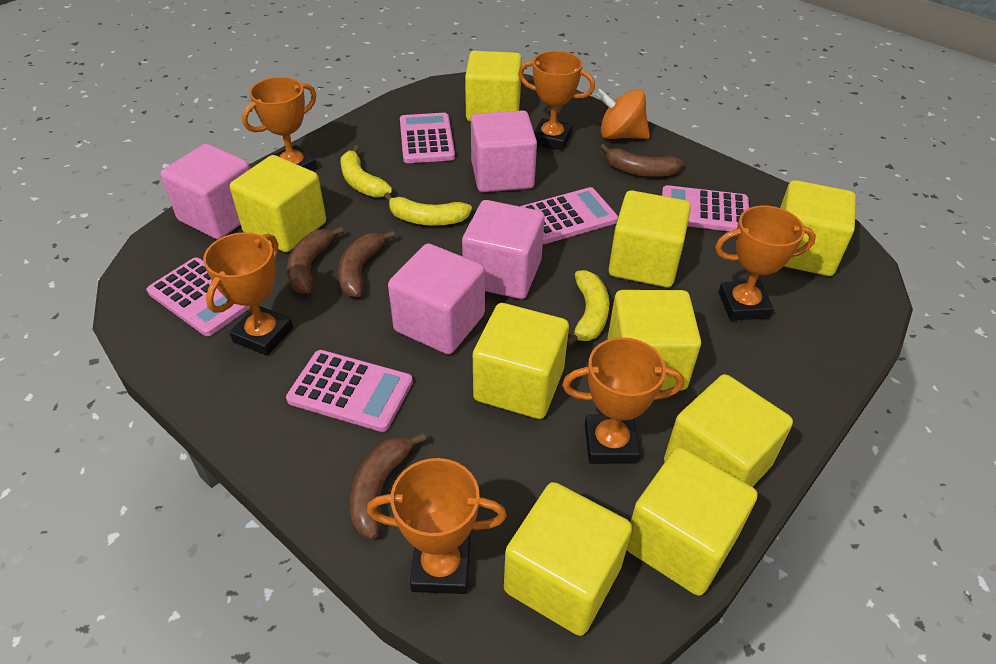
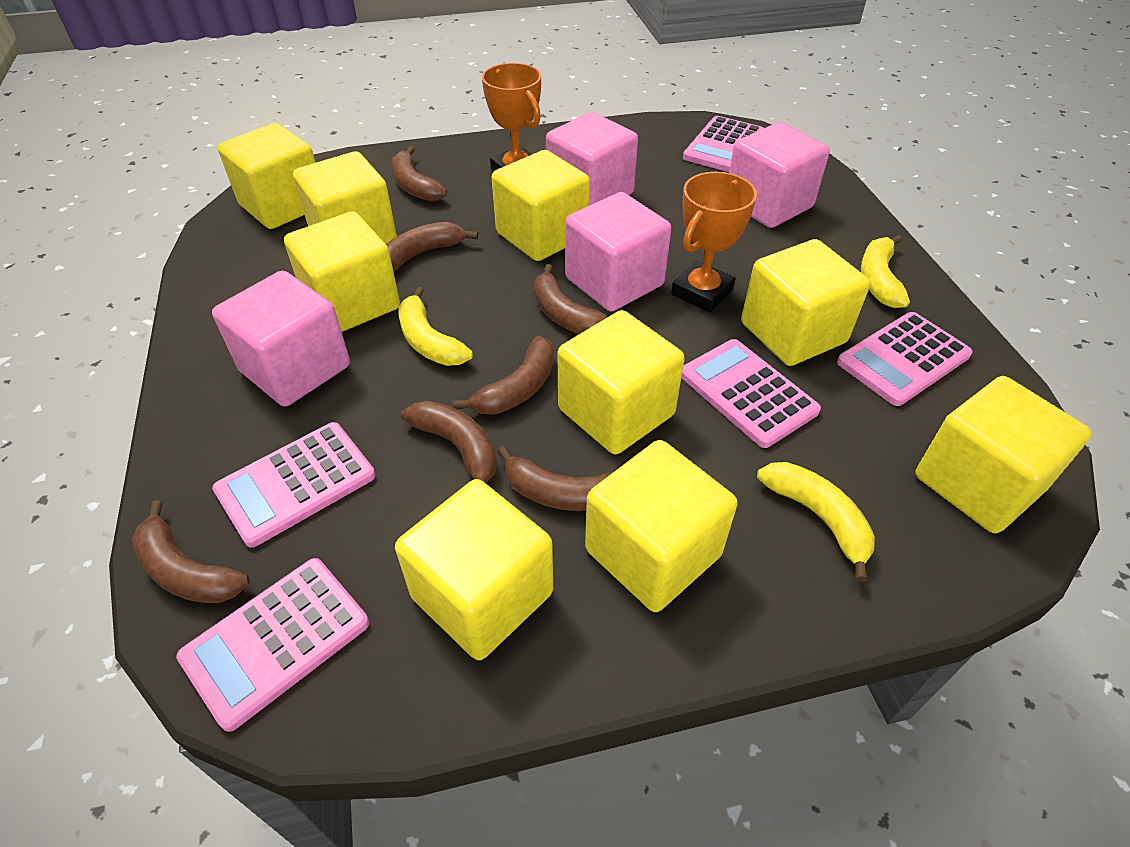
brown banana: [287,226,344,294] [338,230,395,297] [350,433,426,539] [600,144,684,177] = 4 -> [132,500,250,603] [386,222,478,272] [392,146,447,202] [401,401,497,483] [453,336,554,415] [497,446,613,511] [534,264,608,334] = 7
orange spinning top: [595,88,650,139] = 1 -> none = 0
orange trophy: [203,232,293,356] [242,77,317,171] [367,458,507,594] [518,51,595,150] [562,337,684,464] [715,205,816,321] = 6 -> [482,63,541,171] [671,172,757,313] = 2

